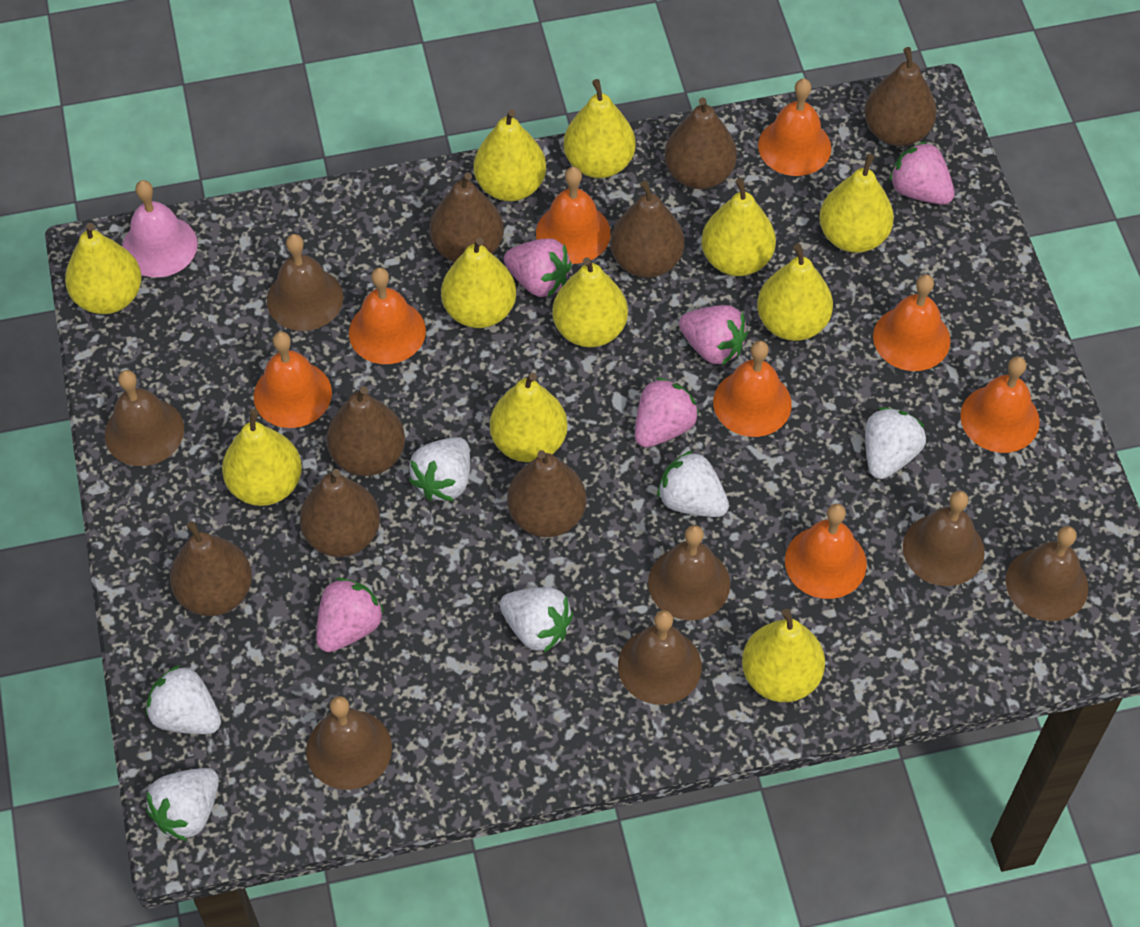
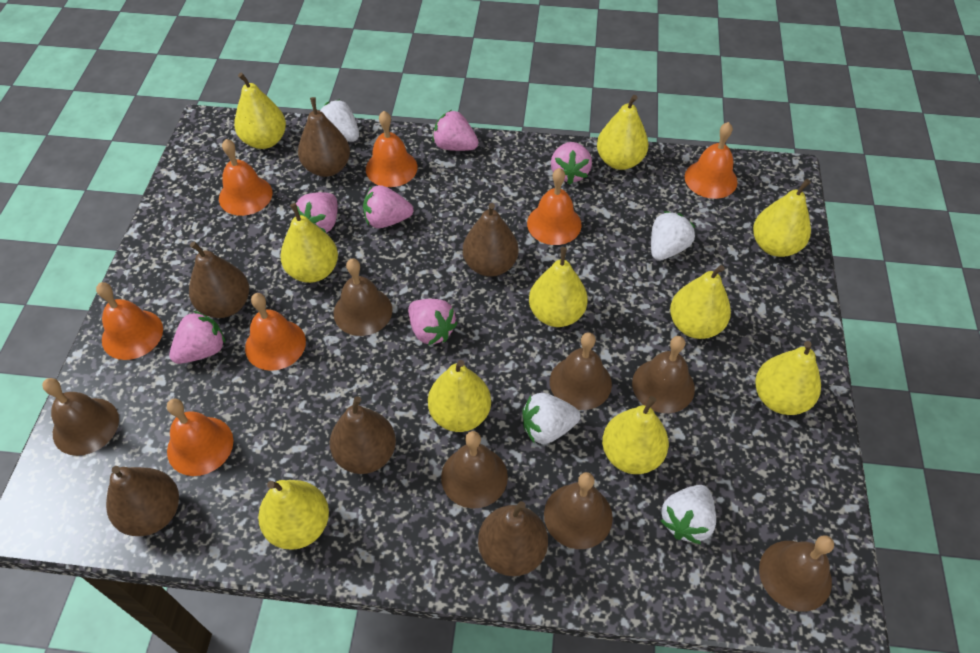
brown pear: [170,521,252,616] [300,469,380,557] [327,386,405,476] [430,172,504,262] [507,450,586,537] [610,180,684,278] [664,98,737,189] [864,47,937,146] = 8 -> [106,466,179,536] [189,242,249,318] [298,97,350,177] [330,396,396,474] [463,203,519,277] [478,501,548,576] = 6
orange bell: [253,331,332,428] [349,268,426,364] [536,167,611,264] [713,340,792,437] [758,79,831,176] [785,504,867,599] [873,274,951,371] [960,356,1040,453] = 8 -> [96,282,163,360] [167,398,233,476] [219,139,273,216] [245,293,306,371] [366,111,417,187] [527,168,582,245] [685,122,738,199] = 7
pink bell: [122,180,198,277] = 1 -> none = 0
pink strawberry: [316,578,384,652] [504,238,572,298] [635,378,699,447] [679,305,748,365] [889,141,955,205] = 5 -> [169,311,225,364] [296,192,338,233] [363,185,413,228] [408,299,458,345] [432,110,479,151] [551,142,592,184] = 6
white strawberry: [146,665,221,734] [146,768,219,841] [409,437,470,501] [500,587,573,653] [657,450,729,517] [865,407,926,479] = 6 -> [320,99,359,142] [522,393,581,444] [651,211,695,261] [660,485,716,544] = 4
yellow pear: [65,223,142,314] [222,409,302,506] [441,238,516,328] [474,109,546,201] [490,373,568,462] [552,257,628,348] [563,79,636,178] [701,178,776,276] [742,609,825,702] [757,244,833,341] [819,154,894,253] = 11 -> [234,73,286,149] [258,480,329,550] [280,203,338,283] [428,360,491,432] [529,247,588,327] [597,95,648,170] [602,396,669,474] [670,265,731,339] [753,179,811,257] [755,341,821,415] = 10

